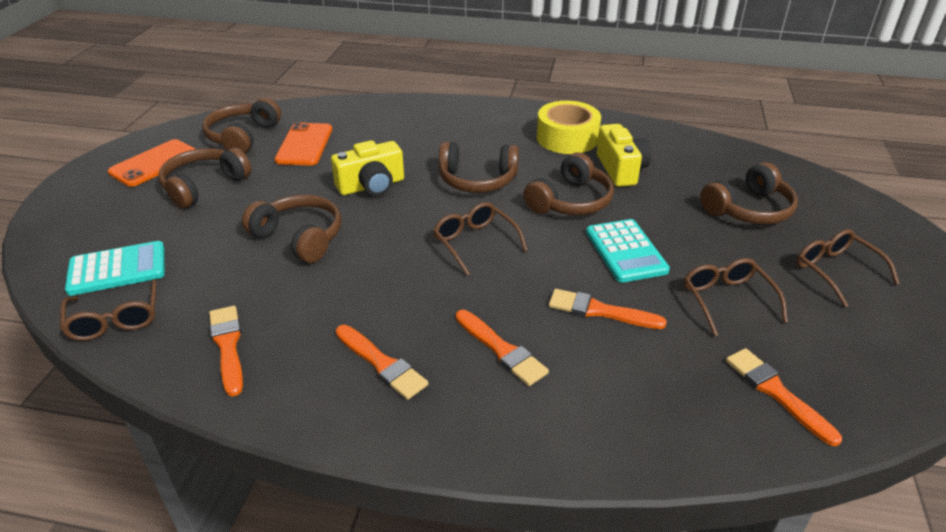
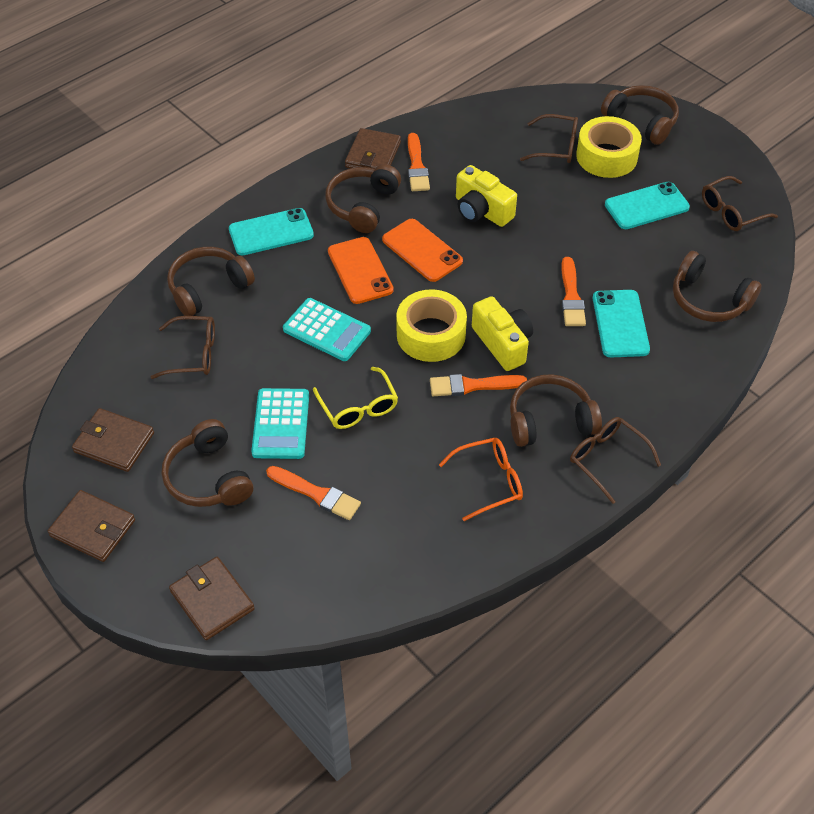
brown wallet: none = 0 -> [48,490,135,562] [72,408,154,472] [169,557,255,640] [345,128,401,169] = 4
orange brush: [209,306,243,397] [336,325,428,400] [456,310,549,386] [549,289,667,329] [726,348,842,446] = 5 -> [266,466,361,520] [408,133,430,191] [430,374,527,396] [561,257,586,326] = 4
orange glasses: none = 0 -> [439,438,523,521] = 1
turquoise phone: none = 0 -> [229,208,314,255] [593,290,650,357] [605,182,690,229] = 3
yellow glasses: none = 0 -> [313,367,398,429] = 1
yellow tape: [537,101,601,154] = 1 -> [396,289,467,362] [576,116,642,178] = 2

